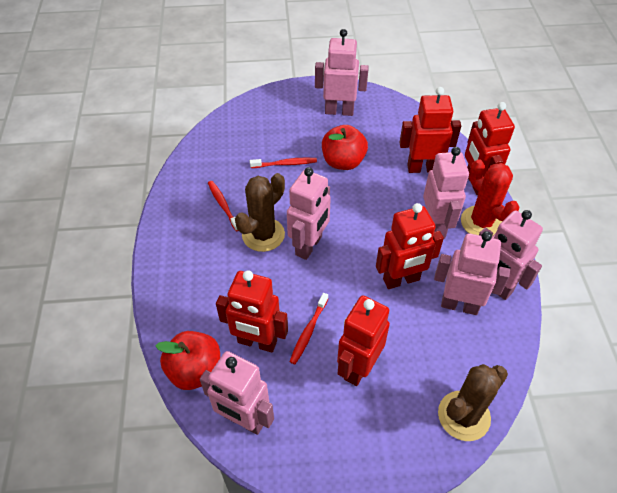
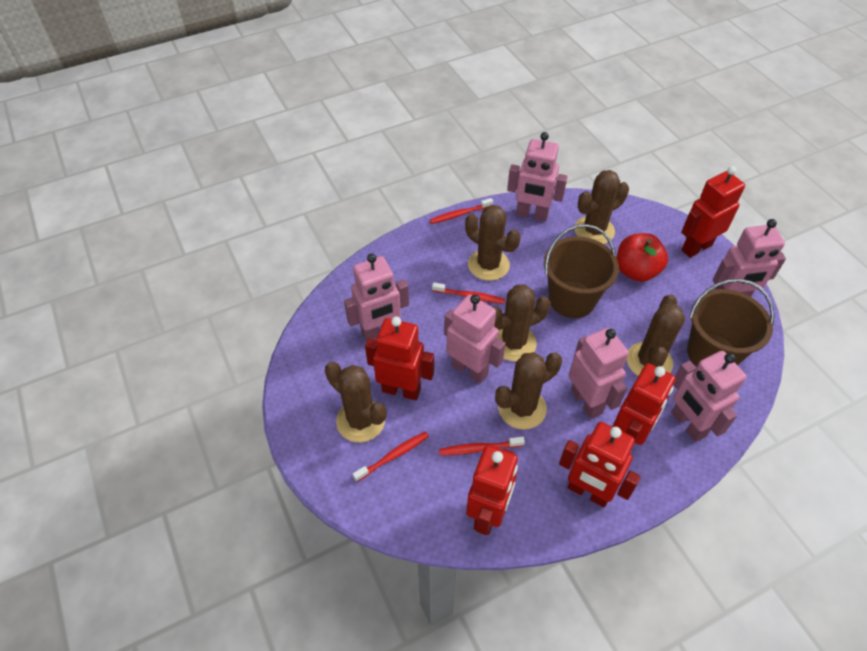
brown bucket: none = 0 -> [544,224,619,318] [687,279,775,367] = 2
brown cactus: [235,173,285,252] [438,364,508,441] = 2 -> [325,362,386,442] [465,205,521,281] [493,285,551,361] [495,352,562,430] [574,170,629,244] [626,294,685,376] = 6
red apple: [156,331,220,390] [322,125,368,170] = 2 -> [617,233,668,282] = 1
red cactus: [461,159,519,236] = 1 -> none = 0
red toothbrush: [208,181,238,232] [250,158,317,168] [289,293,328,364] = 3 -> [353,431,429,482] [430,198,493,224] [432,282,505,304] [439,437,525,456] = 4

